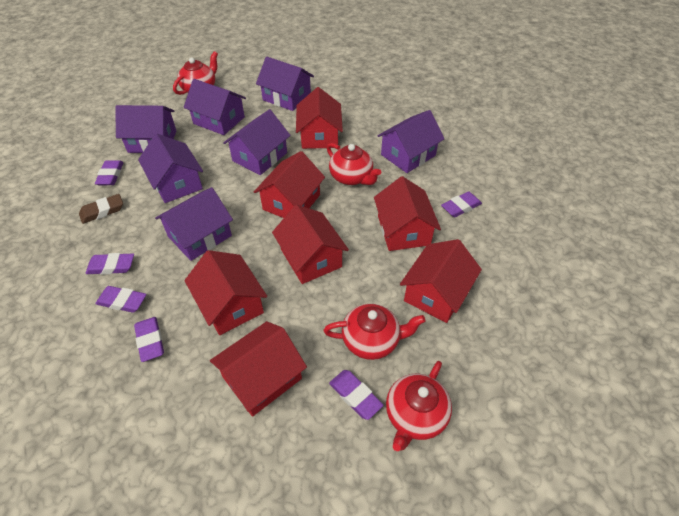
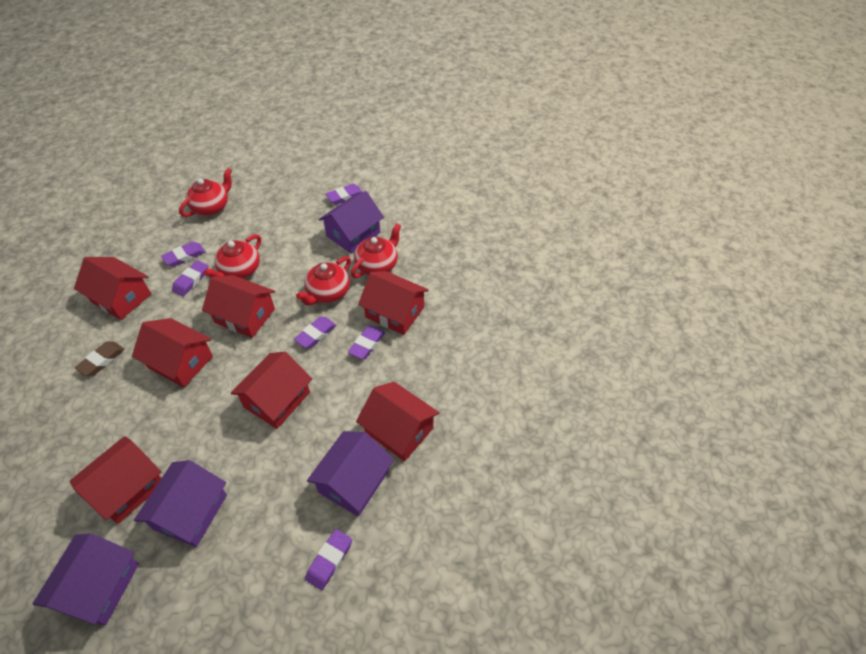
purple house: [115,105,176,153] [138,134,203,203] [155,187,233,261] [184,79,246,135] [223,109,291,175] [256,57,314,111] [377,110,445,173] = 7 -> [33,533,139,625] [134,460,227,547] [307,431,394,517] [319,191,384,254] = 4

